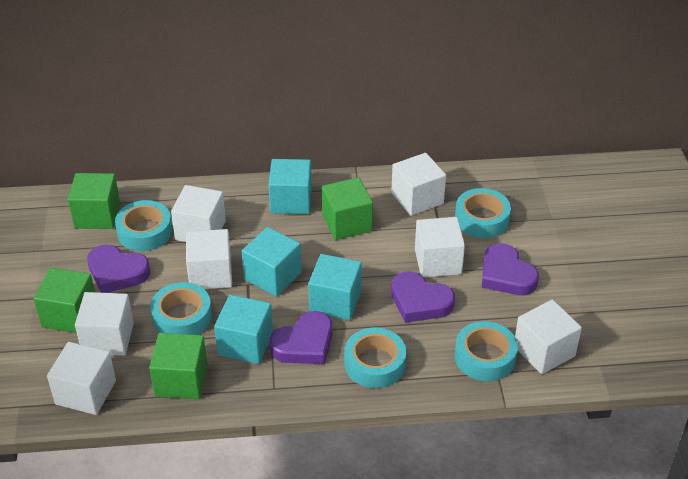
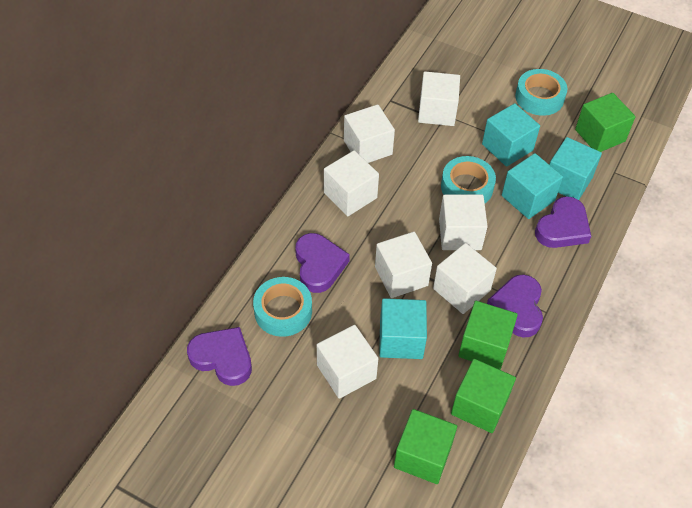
turquoise tape: [115,200,173,251] [150,282,212,335] [344,327,406,388] [455,188,511,238] [455,321,518,381] = 5 -> [253,277,312,337] [441,156,496,203] [515,69,568,116] = 3

